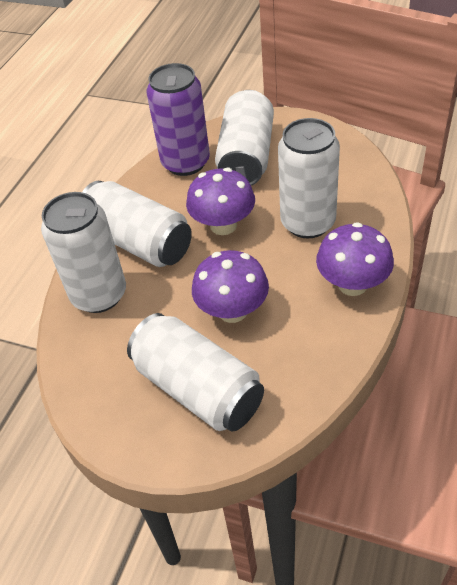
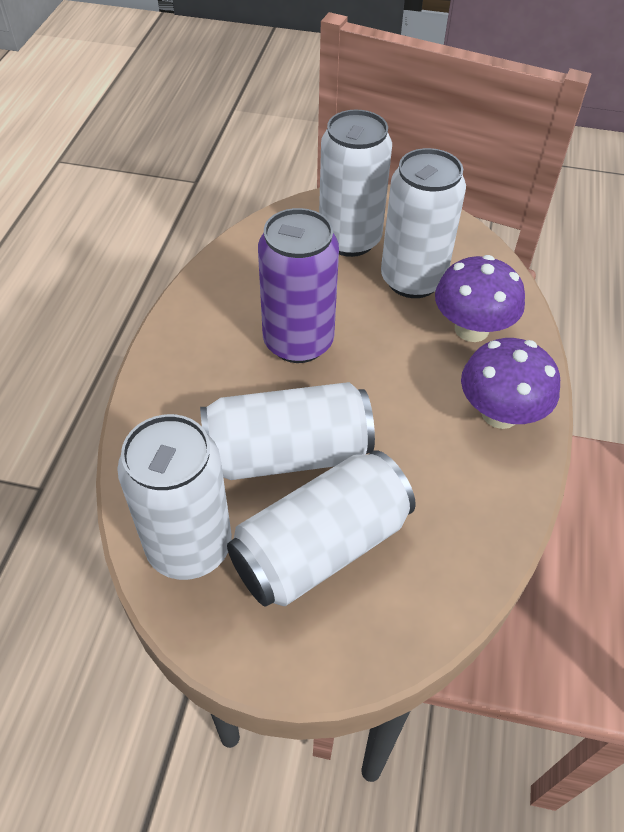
purple mushroom: [186,168,255,235] [192,250,269,323] [316,222,394,296] = 3 -> [435,255,525,342] [461,338,560,429] = 2

